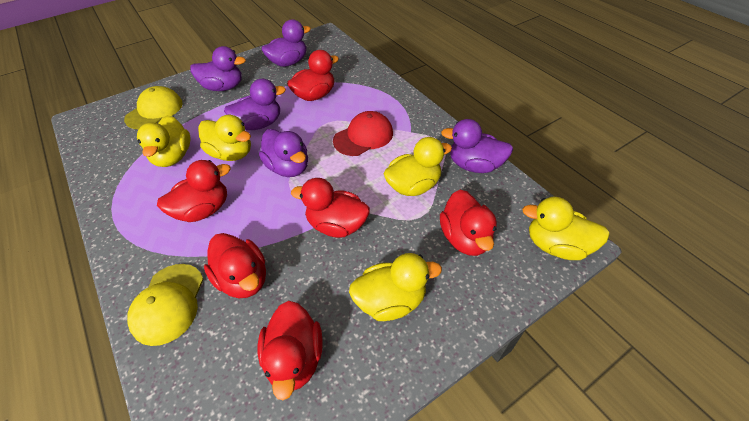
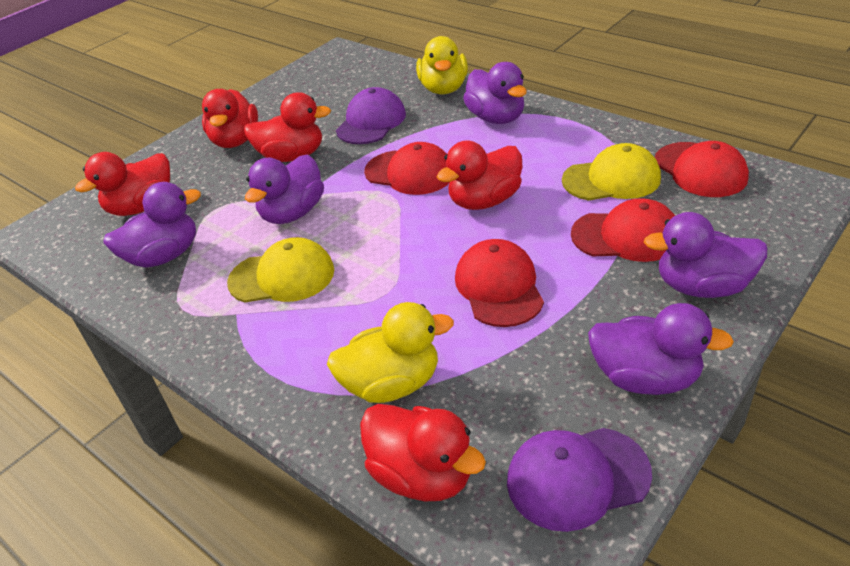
purple cap: none = 0 -> [336,87,406,144] [507,428,652,532] = 2
red cap: [333,111,393,156] = 1 -> [364,142,449,195] [455,239,544,327] [571,198,675,262] [655,141,749,197] = 4
red duck: [157,160,231,222] [204,233,266,298] [258,301,323,400] [287,50,339,101] [291,178,370,238] [440,189,497,256] = 6 -> [75,152,170,216] [202,89,258,148] [244,92,331,162] [360,404,486,501] [437,141,522,210] = 5
yellow duck: [137,115,191,167] [198,115,251,161] [349,253,442,321] [383,137,452,196] [522,197,610,260] = 5 -> [327,302,454,403] [416,36,468,94] = 2

